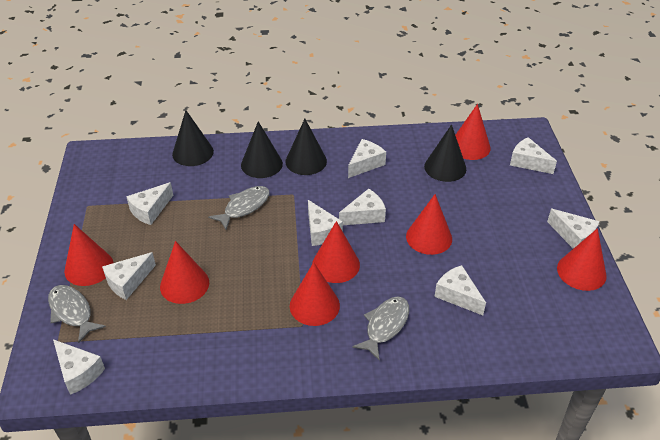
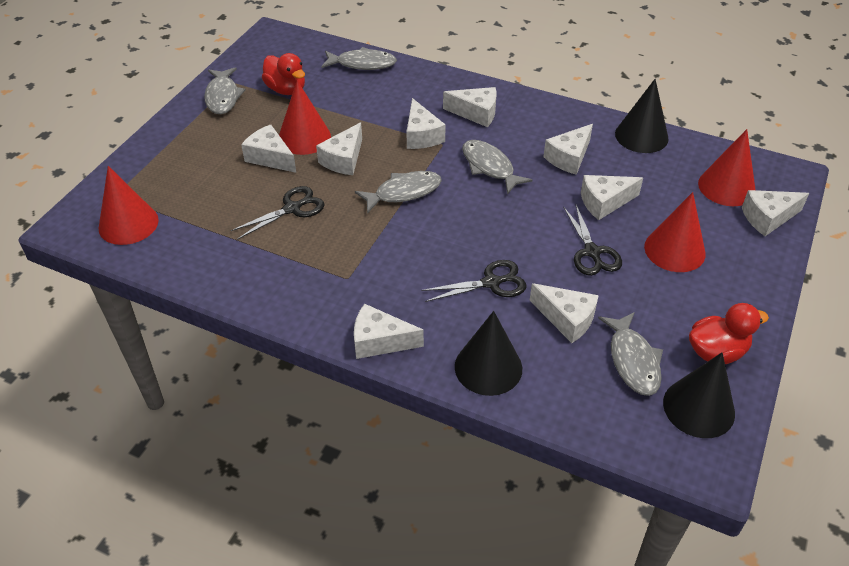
black cone: [172,110,214,166] [241,121,283,178] [285,119,327,175] [424,124,466,182] = 4 -> [455,311,522,396] [615,79,668,153] [663,352,735,438] = 3
black scissors: none = 0 -> [231,186,325,240] [421,260,526,302] [563,205,622,276] = 3
grey fish: [48,285,106,343] [208,186,270,230] [352,296,409,361] = 3 -> [204,67,246,114] [321,47,397,70] [355,171,442,213] [462,140,533,194] [598,312,663,396] = 5
red cone: [64,224,113,286] [160,241,209,304] [290,262,340,326] [312,221,360,283] [406,194,452,255] [455,104,491,160] [557,228,607,291] = 7 -> [99,166,159,245] [279,80,331,155] [644,192,706,272] [698,129,756,206] = 4
red duck: none = 0 -> [262,53,305,95] [689,303,769,364] = 2

